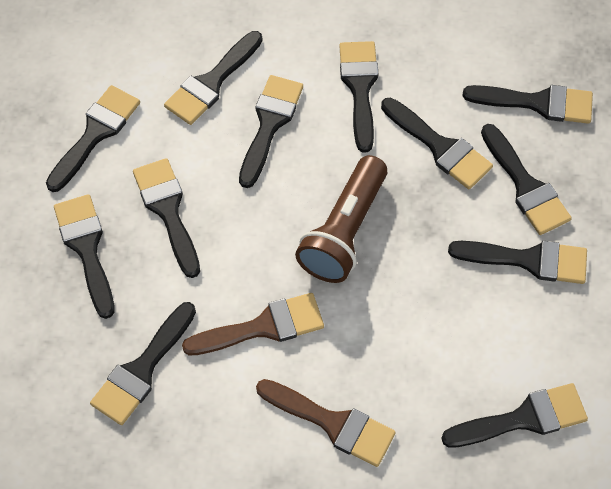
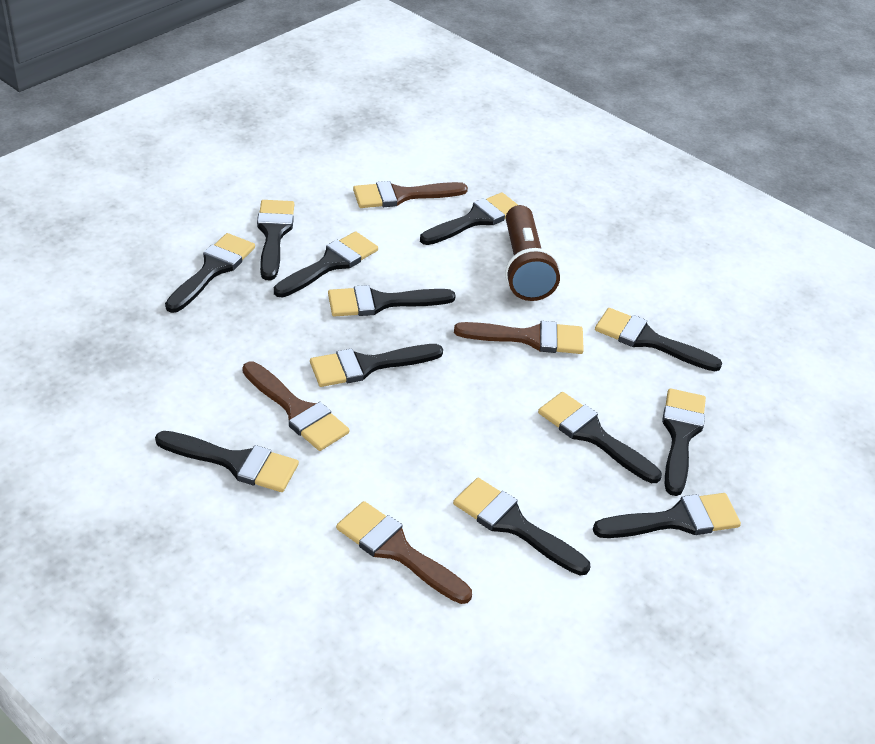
brown brush: [182,293,324,355] [256,379,396,467] = 2 -> [242,362,349,451] [336,501,472,604] [353,181,468,208] [454,321,584,354] = 4

